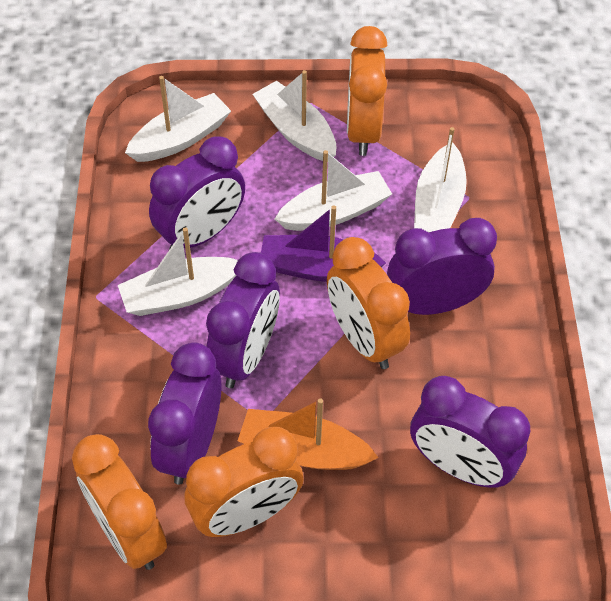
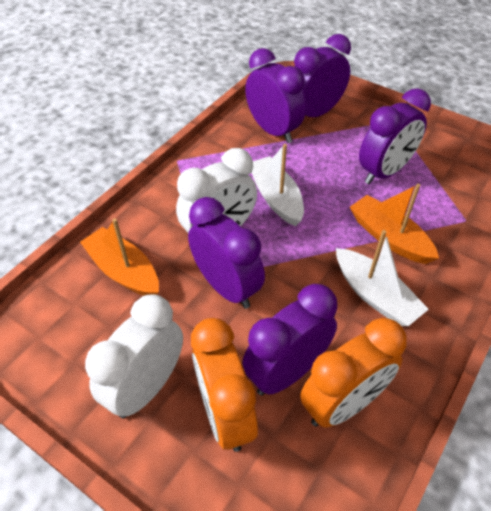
orange boat: [238,399,379,470] = 1 -> [80,218,159,296] [350,184,439,264] = 2
orange clock: [72,434,167,570] [185,427,304,537] [327,237,410,369] [347,26,388,156] = 4 -> [191,318,258,452] [300,318,407,428] = 2
purple boat: [261,206,386,282] = 1 -> none = 0
white boat: [118,227,238,316] [125,76,231,162] [253,70,336,161] [275,150,392,231] [414,127,467,232] = 5 -> [251,144,304,226] [336,230,429,326] = 2
white clock: none = 0 -> [85,294,183,418] [176,148,257,233] = 2

